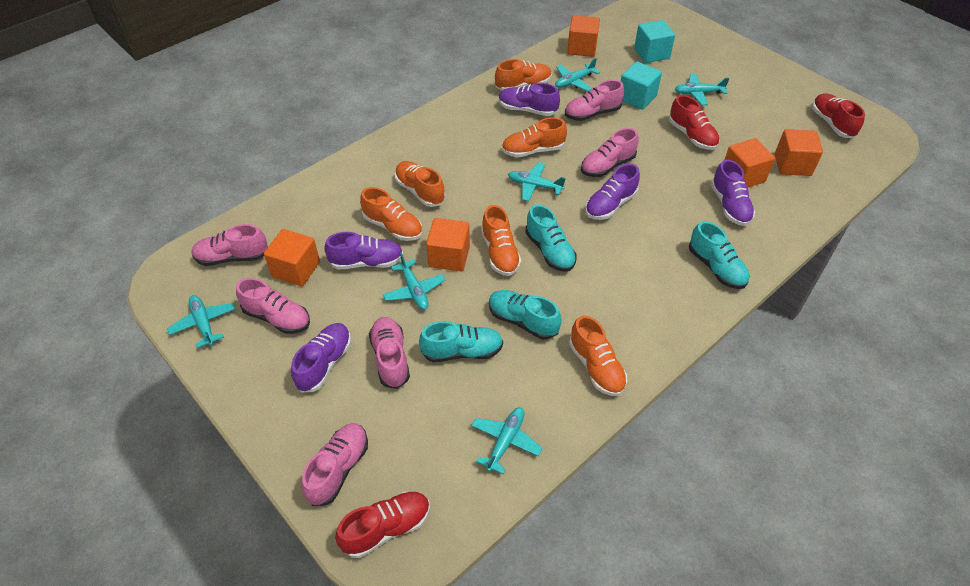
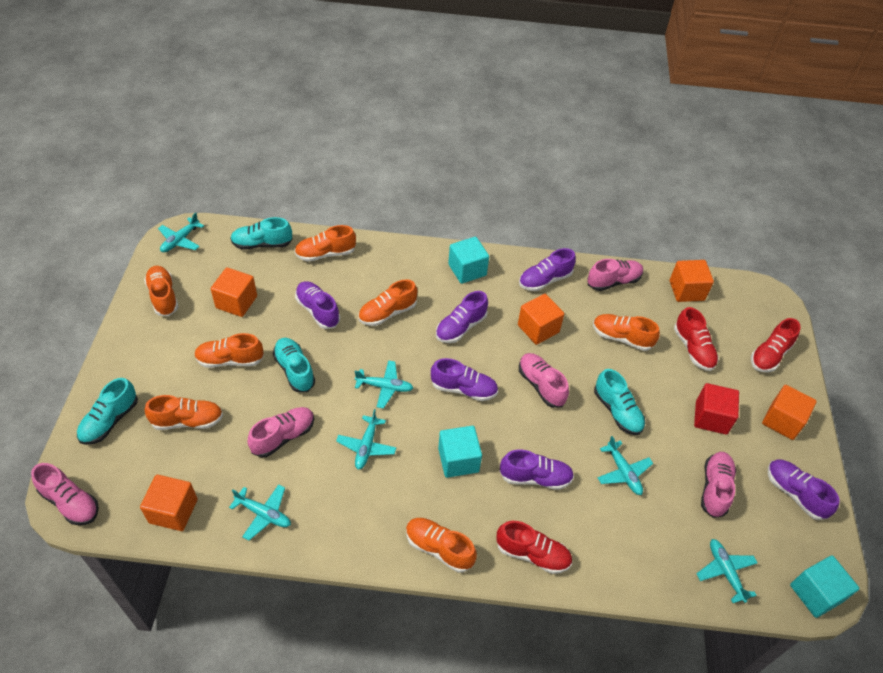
orange shoe: [360,187,422,241] [395,161,445,207] [481,205,521,276] [495,59,552,91] [502,118,567,158] [569,315,627,396] = 6 -> [144,266,178,316] [145,395,223,430] [194,333,264,368] [295,225,356,261] [358,280,418,326] [406,518,477,573] [593,314,660,351] = 7
pink shoe: [192,224,268,266] [236,278,310,334] [302,423,368,506] [369,317,410,389] [565,80,624,121] [581,128,639,177] = 6 -> [31,463,99,525] [247,407,314,458] [519,353,569,408] [588,259,643,291] [701,452,736,518] = 5
purple shoe: [291,323,351,393] [324,232,403,270] [499,83,560,116] [585,163,640,220] [711,160,755,226] = 5 -> [295,281,340,329] [431,358,498,401] [436,291,488,343] [500,449,574,490] [519,248,576,291] [768,459,839,520] = 6
red cube: none = 0 -> [694,383,739,435] = 1
turquoise cube: [621,61,662,110] [634,20,675,63] = 2 -> [438,426,482,478] [448,237,489,284] [790,555,859,618] = 3

